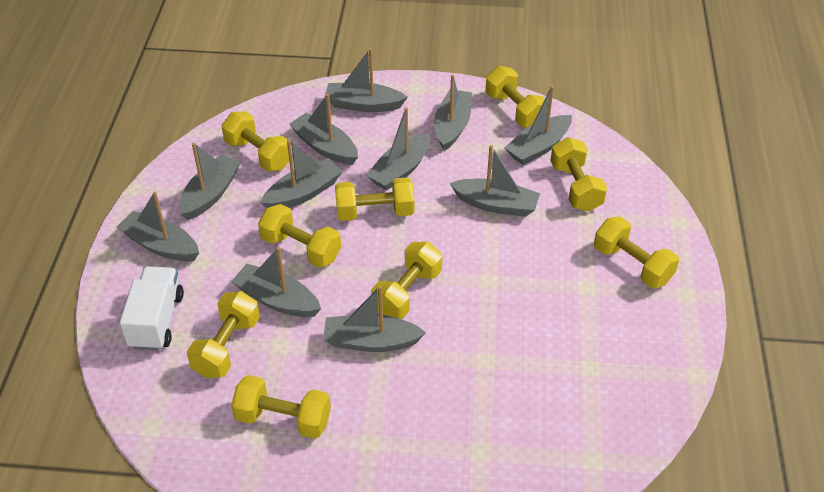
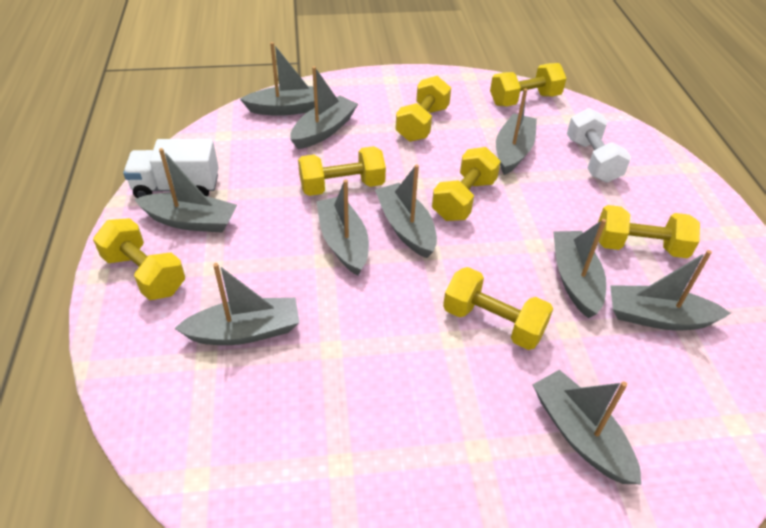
grey boat: [117,191,199,261] [179,143,241,220] [231,247,321,317] [260,140,343,208] [289,94,358,165] [323,285,426,352] [325,48,408,112] [366,107,430,191] [434,74,472,151] [450,145,540,217] [505,86,572,165] = 11 -> [134,148,237,233] [174,263,299,345] [240,42,315,116] [290,66,358,149] [316,179,369,276] [375,164,437,258] [496,88,537,175] [533,370,641,484] [553,219,606,318] [610,250,731,330] = 10
white dumbbell: none = 0 -> [567,108,631,182] = 1
yellow dumbbell: [187,291,260,378] [221,111,289,172] [231,375,331,439] [258,204,341,268] [335,177,415,221] [371,242,442,319] [485,66,545,128] [550,137,607,212] [594,217,679,288] = 9 -> [93,218,185,300] [298,146,386,196] [395,76,451,142] [432,147,501,221] [443,267,553,350] [490,63,567,107] [598,205,700,258] = 7

